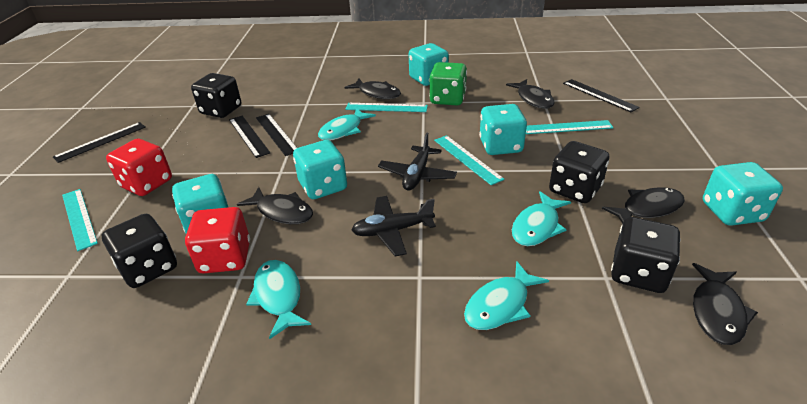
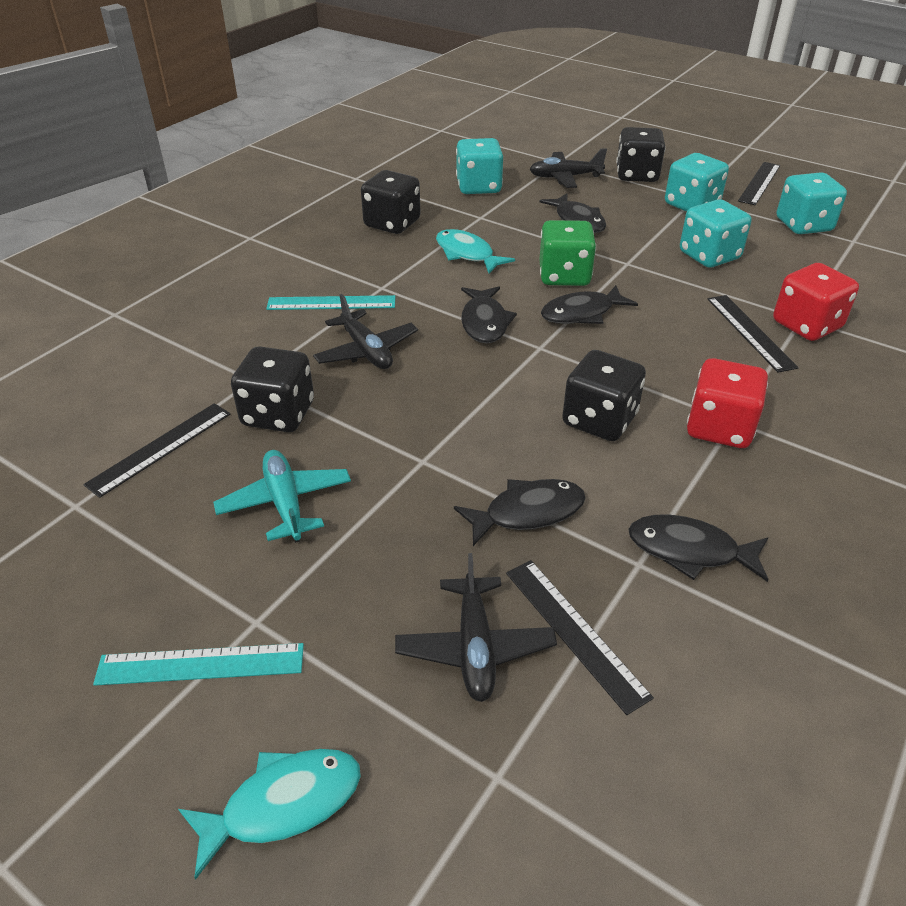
black plane: [352,196,436,256] [378,133,457,191] = 2 -> [313,294,418,369] [395,553,557,702] [530,148,607,188] = 3
turquoise dice: [172,174,228,234] [293,140,347,199] [409,43,449,86] [479,104,527,155] [703,162,783,226] = 5 -> [456,138,503,194] [665,153,729,212] [680,199,752,268] [777,172,847,234] = 4
turquoise fish: [246,260,311,339] [318,108,376,140] [464,261,549,330] [512,191,571,246] = 4 -> [178,749,361,880] [436,229,515,274] = 2
turquoise plane: none = 0 -> [213,450,351,543] = 1
turquoise ruler: [62,189,98,251] [345,103,428,112] [434,135,504,185] [526,120,614,134] = 4 -> [93,643,304,686] [266,295,395,310] = 2

